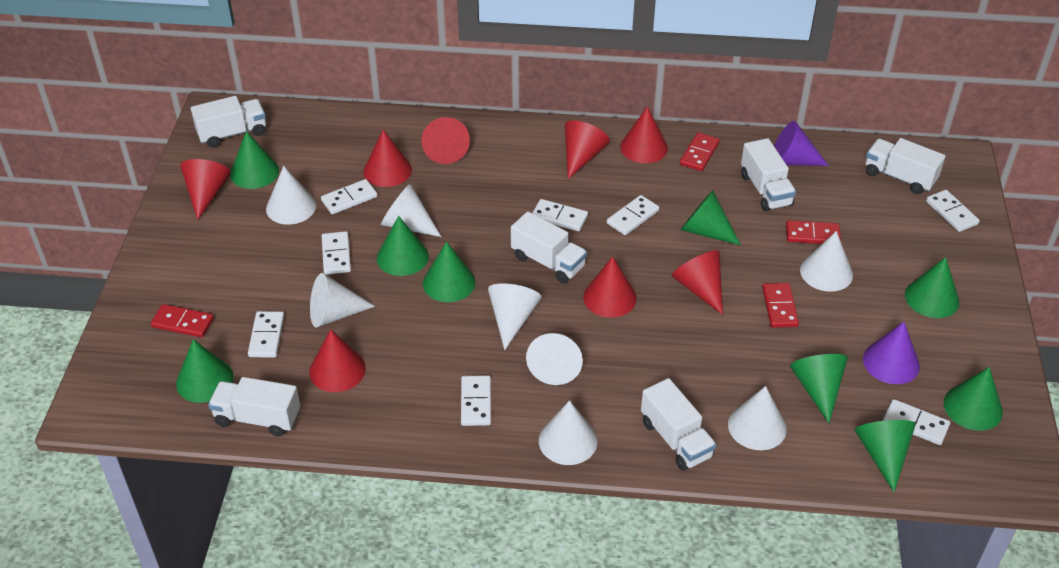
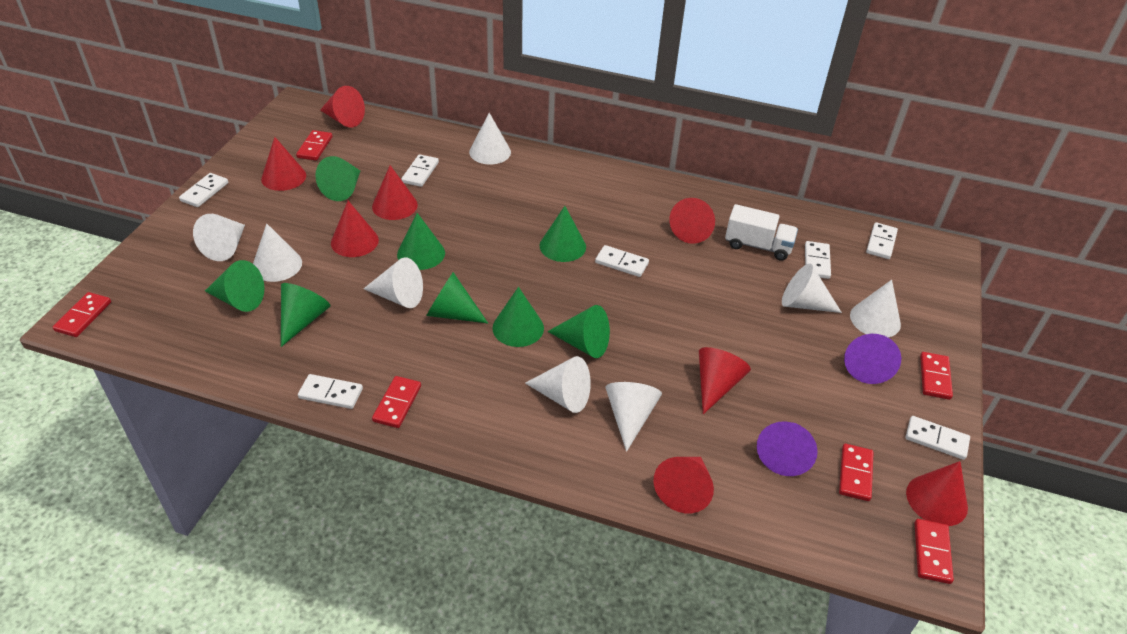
green cone: [176,339,233,403] [230,131,279,189] [377,216,429,276] [423,241,475,302] [681,190,741,245] [790,354,848,423] [855,420,916,492] [905,257,959,318] [944,367,1003,431] = 9 -> [205,260,264,312] [281,283,331,347] [315,156,360,201] [397,213,445,270] [426,272,488,323] [492,287,544,347] [539,206,586,262] [547,305,610,358] = 8
red domino: [151,304,214,337] [680,132,720,171] [762,283,799,328] [786,220,841,244] = 4 -> [53,292,111,337] [296,130,332,161] [372,376,421,428] [839,444,874,501] [915,519,954,584] [920,352,953,400] = 6
white domino: [248,311,284,357] [321,179,377,214] [322,231,351,275] [461,375,491,426] [532,199,588,231] [607,195,659,235] [883,399,950,445] [926,190,980,232] = 8 -> [179,173,228,207] [298,374,363,409] [401,154,439,187] [595,245,649,277] [805,241,831,279] [866,222,898,259] [906,416,970,460] = 7
white truck: [191,96,266,148] [208,377,300,437] [511,212,587,283] [641,378,716,471] [741,138,796,212] [866,138,946,194] = 6 -> [725,204,798,261] = 1

